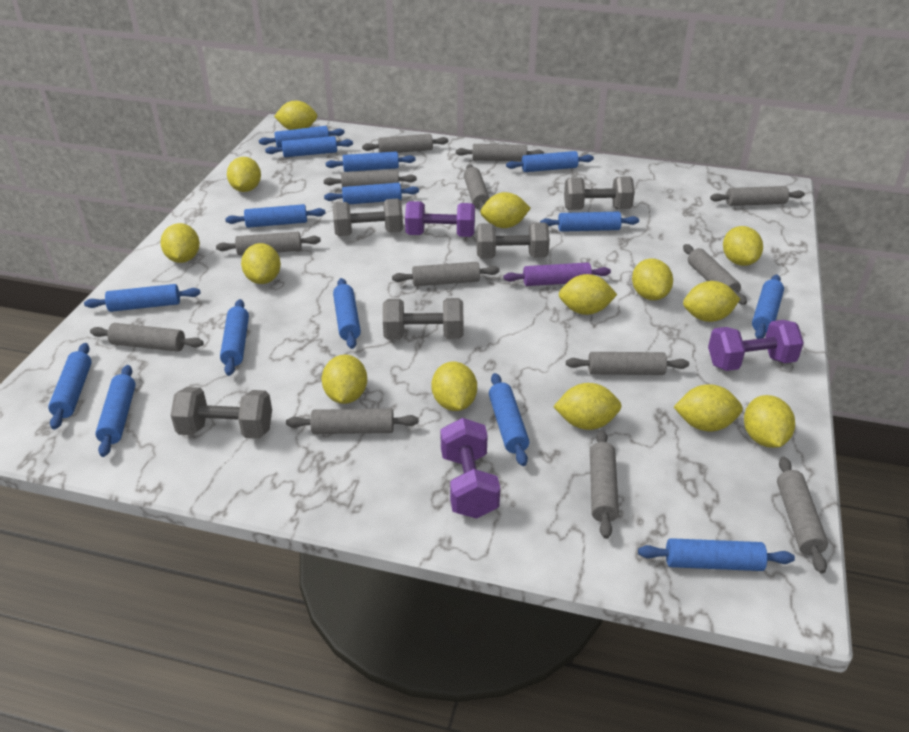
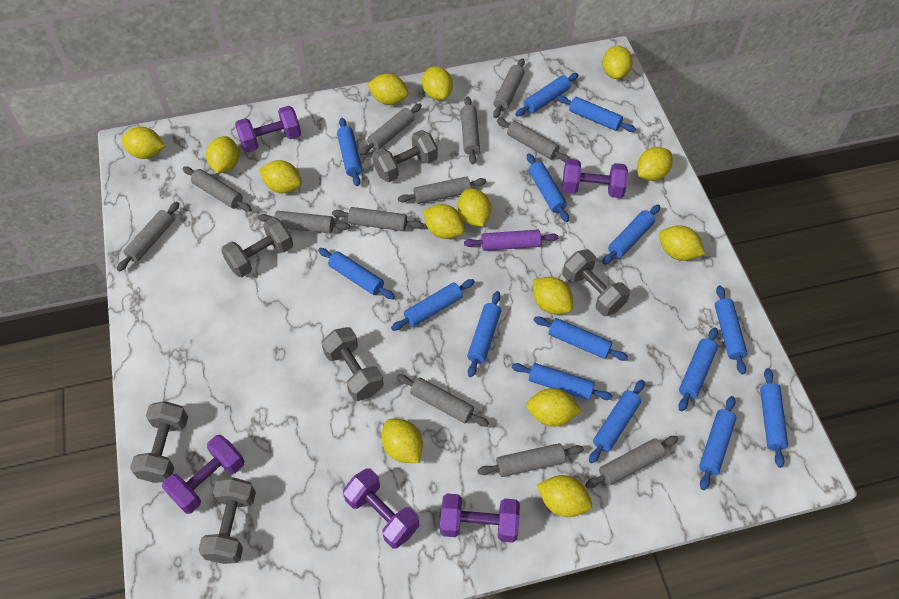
grey dumbbell: [171,387,272,439] [332,199,403,236] [383,298,464,340] [476,222,550,259] [564,176,635,210] = 5 -> [130,401,188,483] [198,477,256,564] [221,217,293,277] [321,327,384,401] [372,130,438,182] [563,249,630,316] = 6
grey rolling pin: [90,323,204,352] [216,232,321,255] [286,409,419,434] [324,170,417,187] [362,134,449,153] [392,262,500,286] [456,144,544,161] [464,164,490,211] [566,352,689,375] [590,430,619,539] [683,244,747,305] [710,186,805,206] [777,456,828,574] = 13 -> [117,202,180,271] [183,166,252,212] [258,211,350,233] [332,207,424,231] [360,103,422,155] [397,374,489,427] [398,176,486,204] [461,96,480,164] [478,443,584,477] [493,58,525,118] [497,118,570,162] [585,436,678,488] = 12
purple dumbbell: [405,201,475,237] [441,418,500,519] [708,320,804,371] = 3 -> [162,435,244,514] [235,106,301,152] [343,468,419,548] [440,493,520,543] [562,159,628,198] = 5

